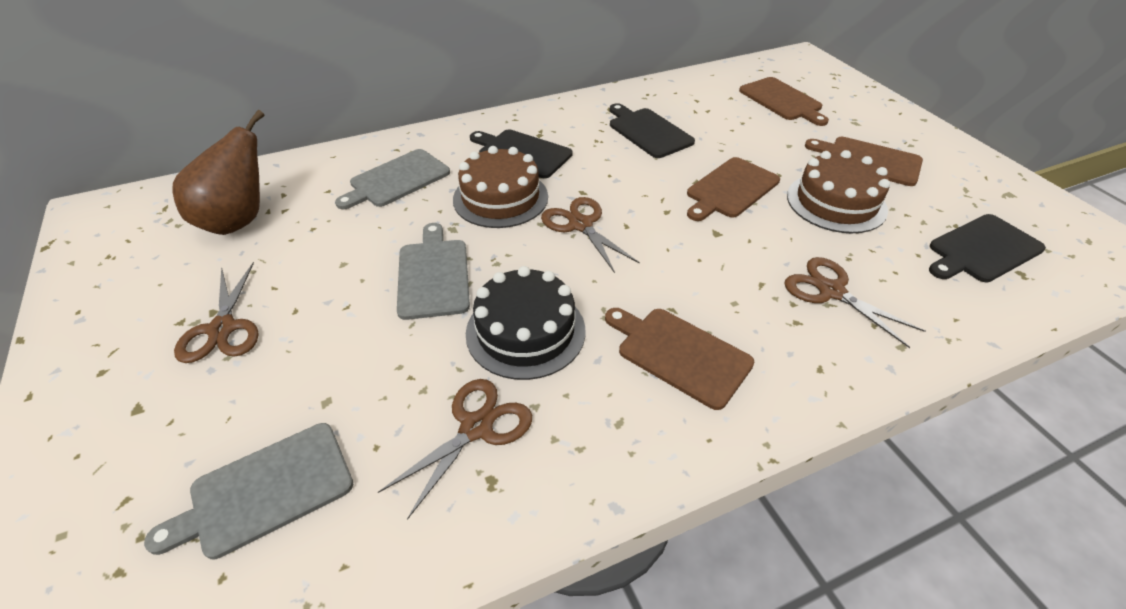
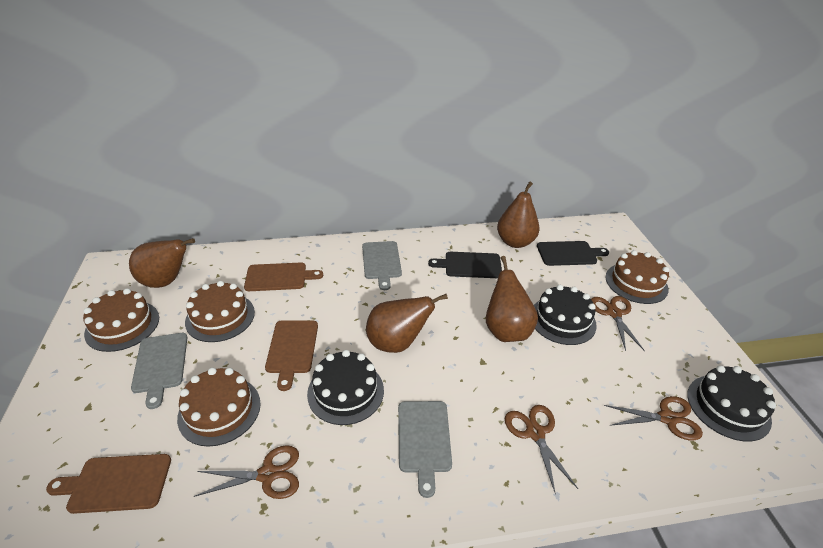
black cake: [466,266,585,380] = 1 -> [307,350,384,425] [534,285,597,345] [687,365,776,442] = 3
black cutting board: [470,129,572,178] [610,103,695,158] [929,214,1046,282] = 3 -> [428,252,502,278] [537,241,609,266] = 2
brown cake: [453,146,548,228] [787,150,890,234] = 2 -> [83,288,159,352] [177,367,261,447] [185,281,255,342] [606,250,669,304] = 4
brown cutting board: [605,308,755,410] [687,157,780,221] [739,77,829,126] [805,137,923,186] = 4 -> [46,454,171,514] [244,263,323,291] [265,320,318,391] = 3
brown pear: [172,110,265,235] = 1 -> [129,238,195,288] [366,294,448,353] [486,256,538,342] [497,181,540,248] = 4

